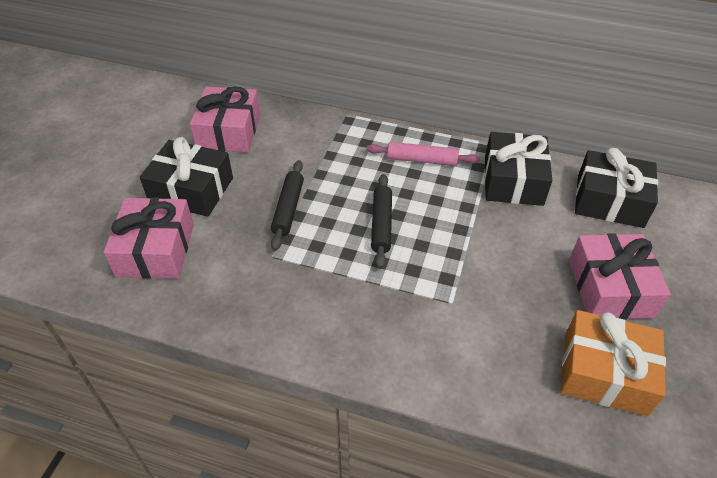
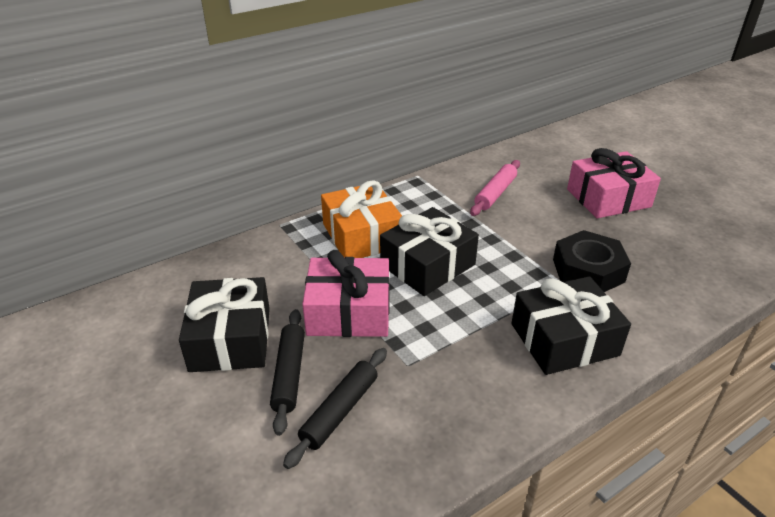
black nut: none = 0 -> [553,230,631,292] = 1
pink gift: [103,197,194,279] [190,87,260,153] [569,233,671,320] = 3 -> [302,250,390,337] [567,148,661,218] = 2

